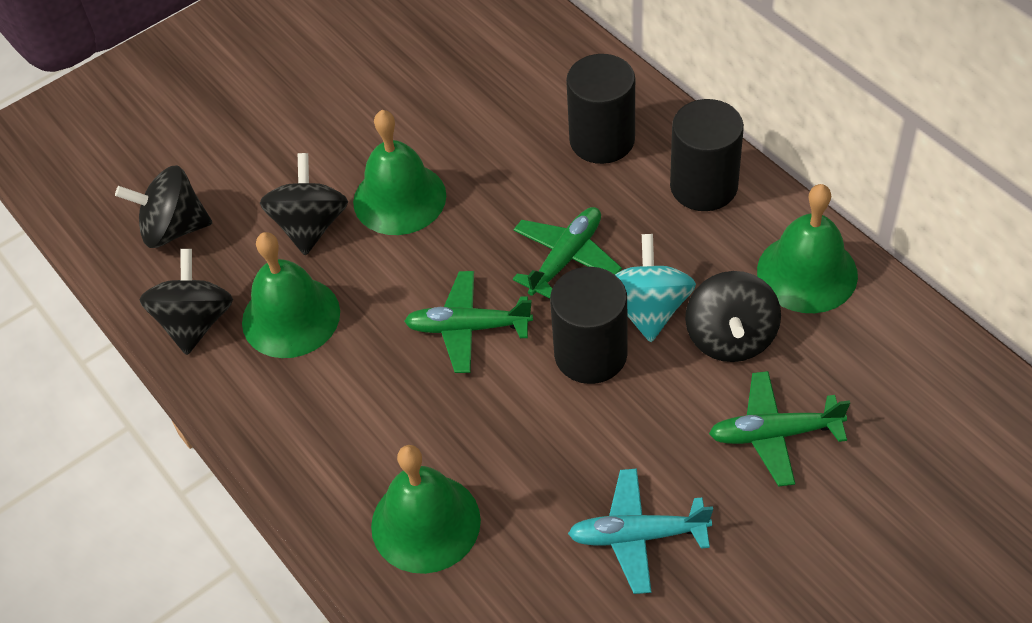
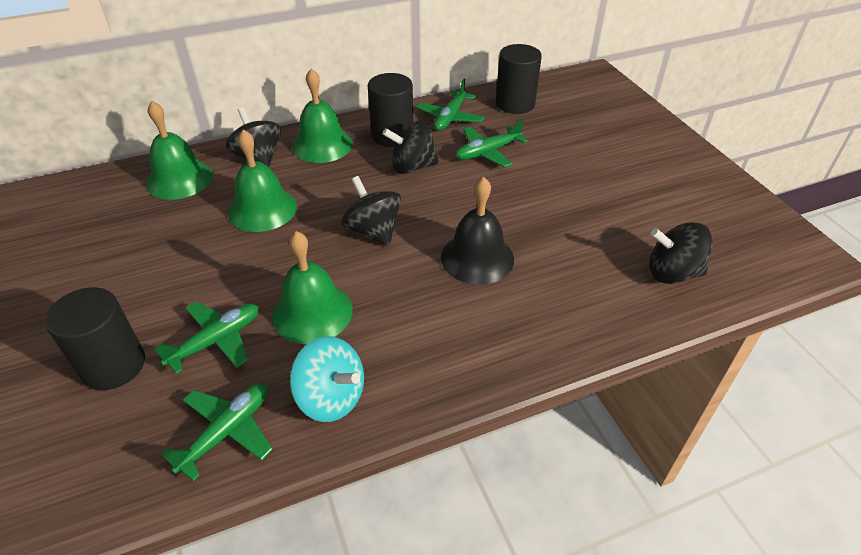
black bell: none = 0 -> [441,177,514,285] = 1
green plane: [404,271,533,373] [513,207,622,298] [709,371,850,487] = 3 -> [154,302,259,374] [161,383,273,481] [416,79,485,131] [455,119,528,168] = 4
turquoise plane: [568,468,713,594] = 1 -> none = 0

